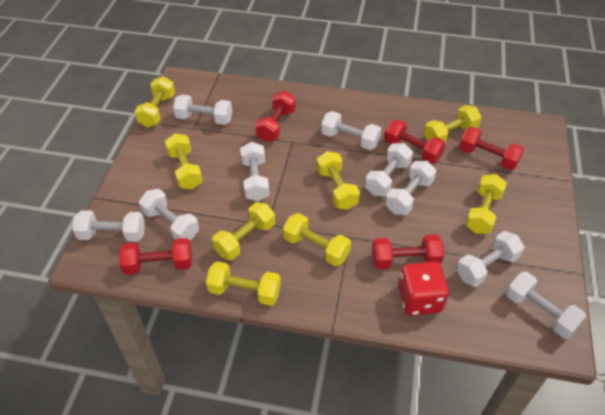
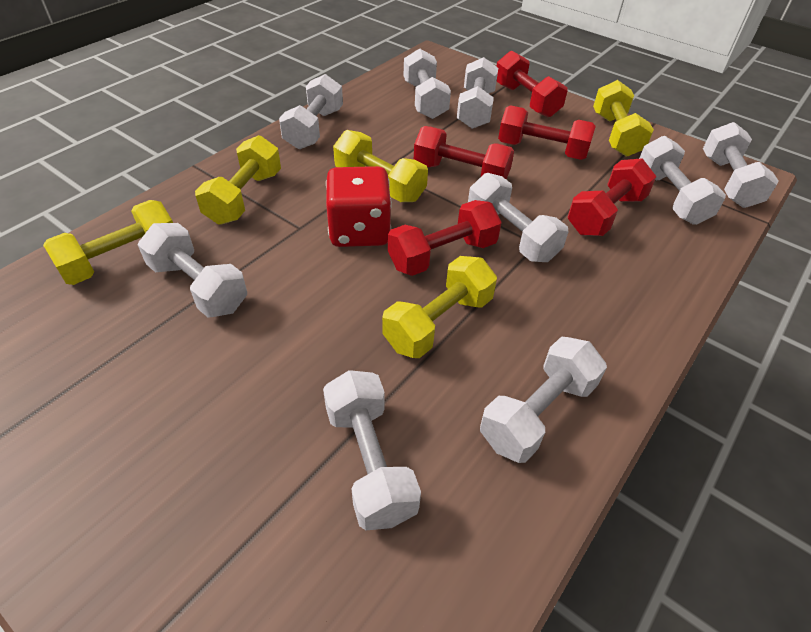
yellow dumbbell: [135,76,175,127] [165,133,203,189] [206,261,281,306] [212,202,275,260] [283,213,351,266] [317,151,360,210] [424,105,481,143] [465,174,507,234] = 8 -> [43,200,173,285] [195,135,281,225] [333,130,428,202] [382,256,497,358] [593,80,654,157] = 5

